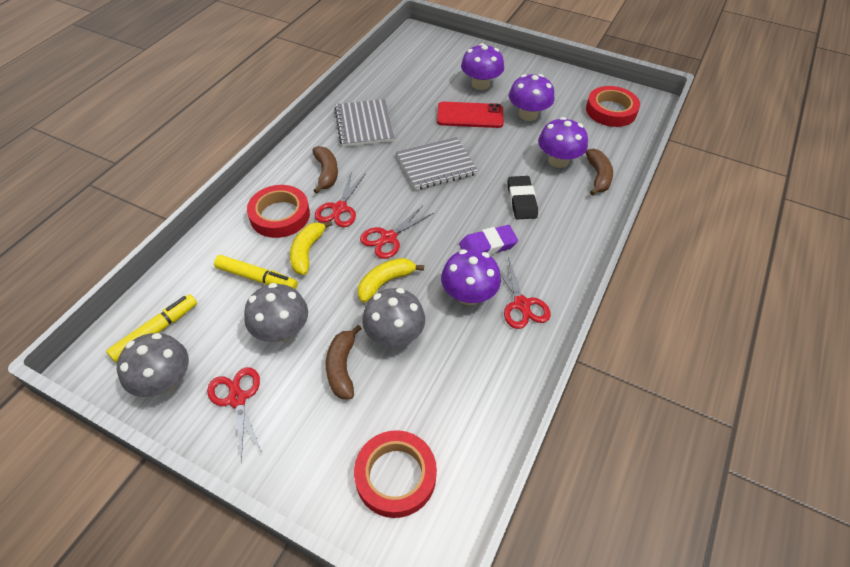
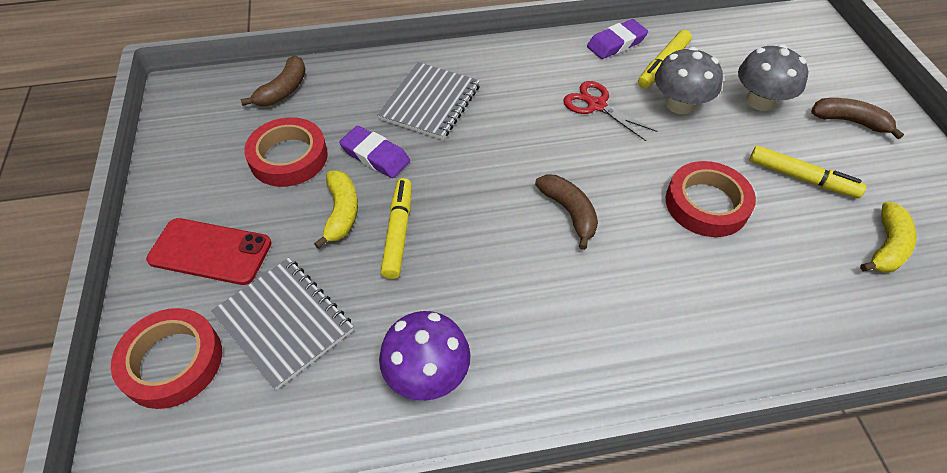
black eraser: [508,176,538,219] = 1 -> none = 0
grey mushroom: [117,333,189,397] [244,283,308,342] [362,288,425,346] = 3 -> [655,47,723,114] [738,44,808,111] = 2
purple eraser: [459,225,518,255] = 1 -> [339,126,410,178] [587,19,648,59] = 2
purple mushroom: [441,249,501,306] [461,43,504,90] [509,74,554,121] [538,117,588,168] = 4 -> [379,311,471,401] = 1
red scissors: [207,367,263,464] [315,171,366,227] [360,205,434,259] [499,257,551,329] = 4 -> [563,81,658,141] = 1
yellow marker: [106,294,197,362] [214,255,297,290] = 2 -> [381,178,412,279] [638,30,692,89] [749,145,866,198] = 3

